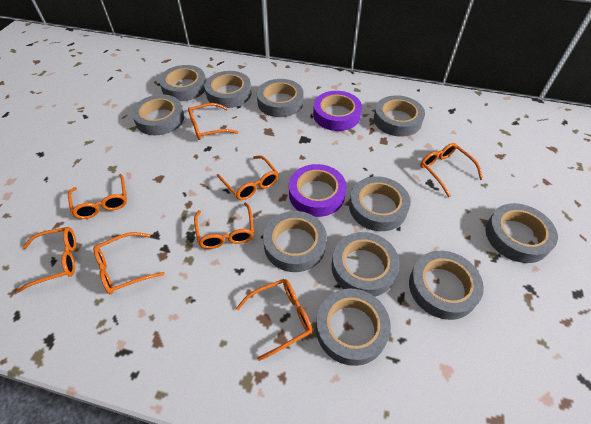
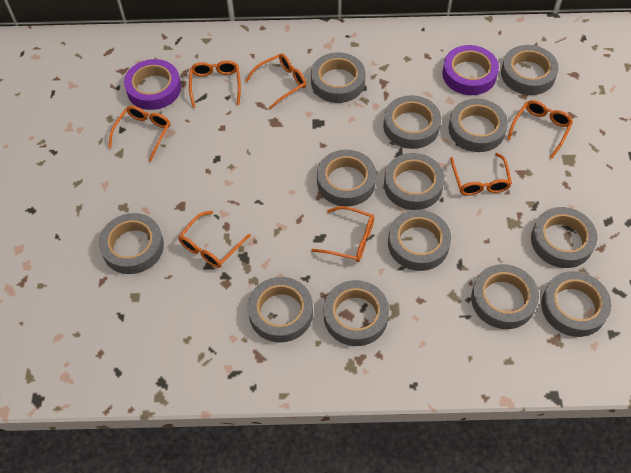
grey tape: [132,94,184,135] [159,65,206,101] [205,71,252,108] [257,79,303,117] [263,211,327,272] [316,289,391,366] [332,232,400,297] [349,177,410,231] [374,95,425,136] [409,251,484,320] [486,203,558,263] = 11 -> [99,213,164,274] [248,277,313,342] [311,52,365,103] [317,150,376,206] [324,280,389,346] [383,95,441,149] [384,153,444,210] [388,210,451,271] [448,98,508,152] [471,264,539,329] [501,45,559,95] [531,207,598,268] [541,271,612,337] = 13
orange glasses: [16,227,76,293] [68,174,127,219] [93,232,165,294] [188,103,238,140] [194,202,254,249] [217,156,279,200] [236,279,312,361] [420,143,483,197] = 8 -> [108,106,170,162] [178,211,251,268] [189,60,241,108] [245,53,306,110] [311,206,374,262] [450,153,512,196] [507,100,573,159] = 7

